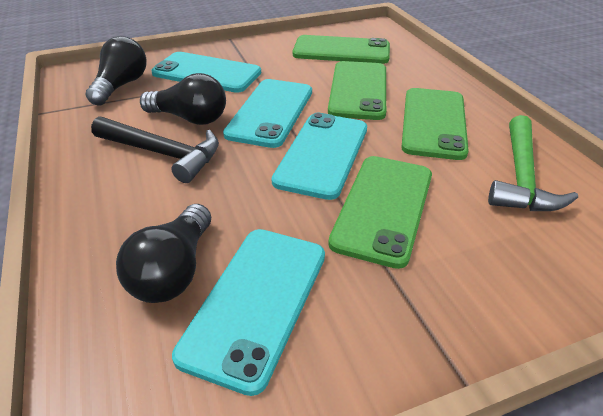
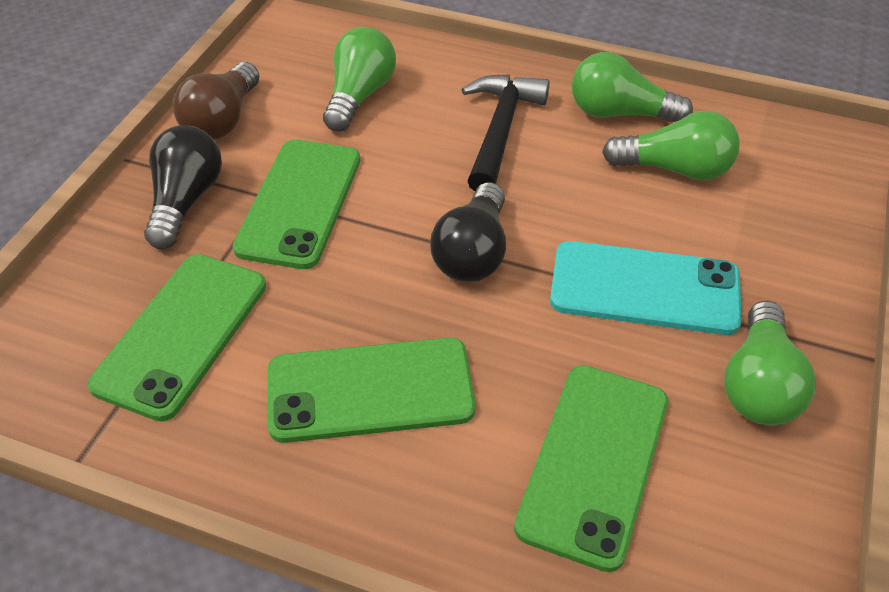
black light bulb: [85,36,147,106] [116,204,211,303] [140,73,226,125] = 3 -> [144,125,222,249] [430,182,506,282] = 2
brown light bulb: none = 0 -> [173,62,259,140] = 1
green hammer: [488,115,578,211] = 1 -> none = 0
green light bulb: none = 0 -> [323,27,396,132] [572,52,693,122] [602,111,740,181] [724,301,816,426] = 4
turquoise phone: [151,52,261,93] [172,229,325,396] [223,79,312,148] [272,113,367,200] = 4 -> [550,241,742,335] = 1

